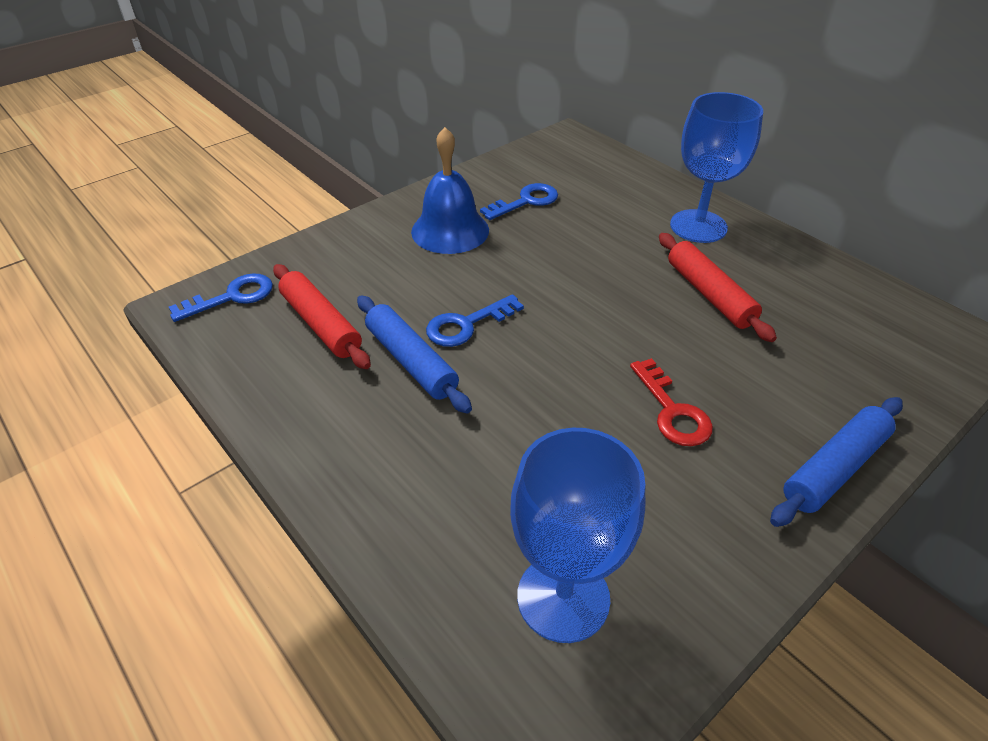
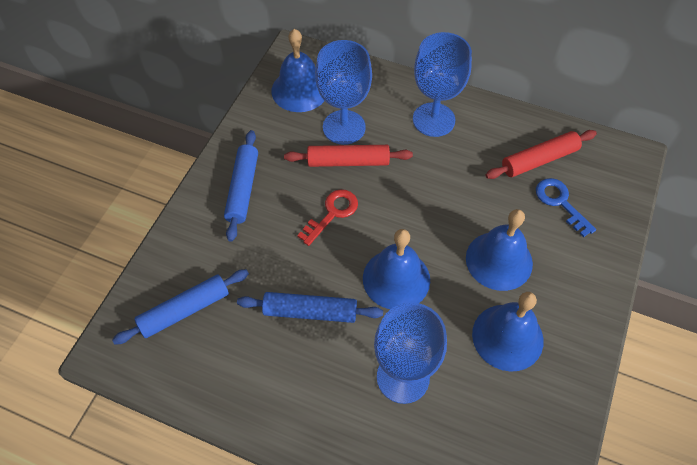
blue bell: [411,127,489,254] = 1 -> [271,29,324,112] [363,229,430,309] [466,209,533,291] [472,292,544,372] = 4
blue goblet: [510,428,646,643] [670,92,763,243] = 2 -> [315,40,372,145] [374,302,447,404] [413,32,472,137] = 3
blue key: [169,273,273,322] [426,294,524,347] [480,183,558,220] = 3 -> [536,178,596,237] = 1
blue rolling pin: [357,296,472,414] [770,397,903,527] = 2 -> [112,269,249,345] [224,130,258,242] [237,292,383,323] = 3

